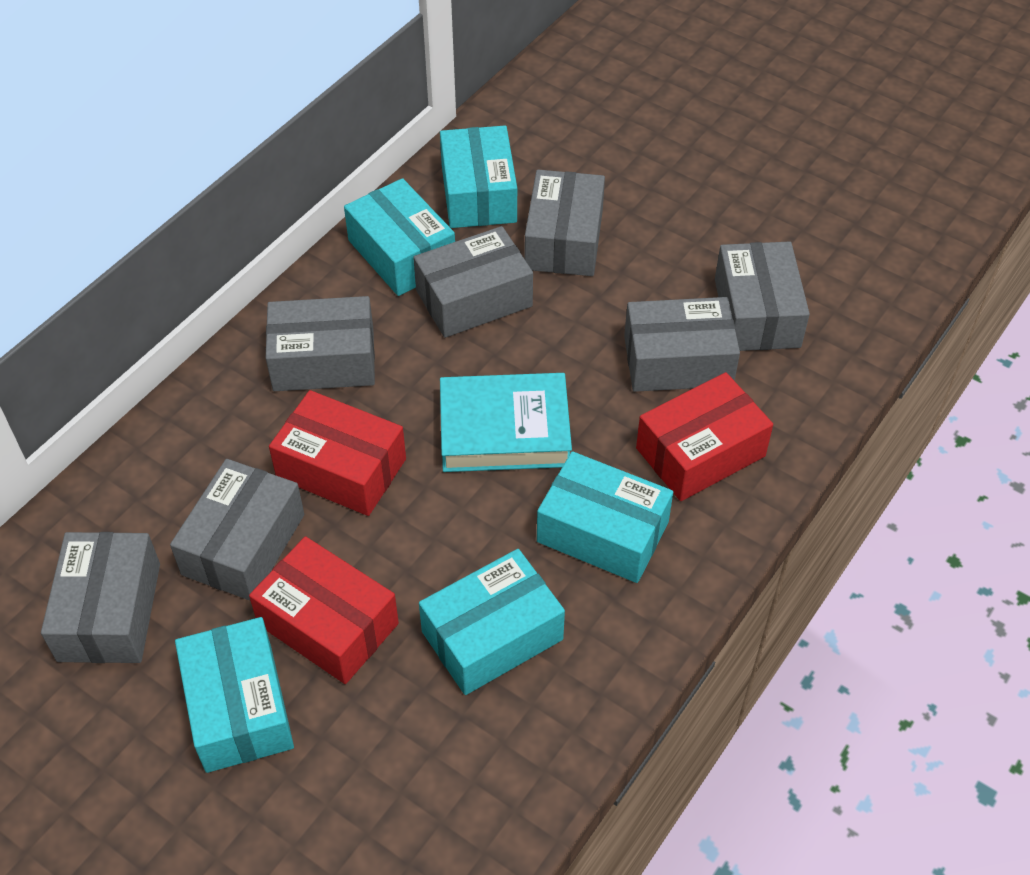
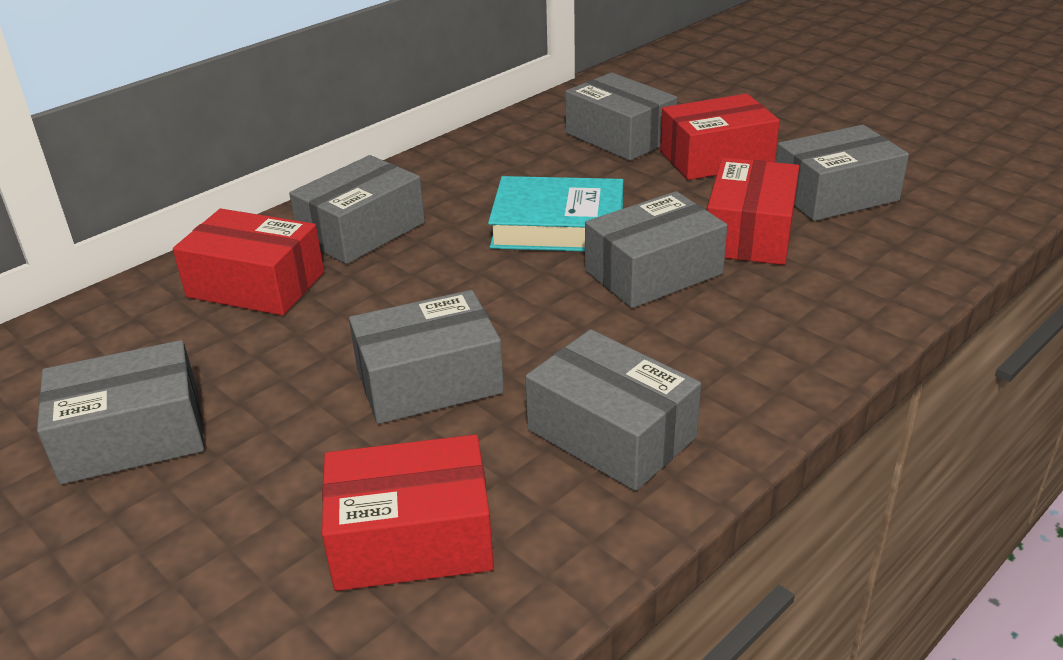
red box: [249,536,399,684] [269,390,406,516] [636,372,773,501] = 3 -> [173,209,324,315] [322,435,494,591] [660,94,780,180] [707,158,799,265] = 4
turquoise box: [175,617,294,773] [344,178,455,296] [419,549,565,695] [440,125,517,228] [537,451,673,583] = 5 -> none = 0

